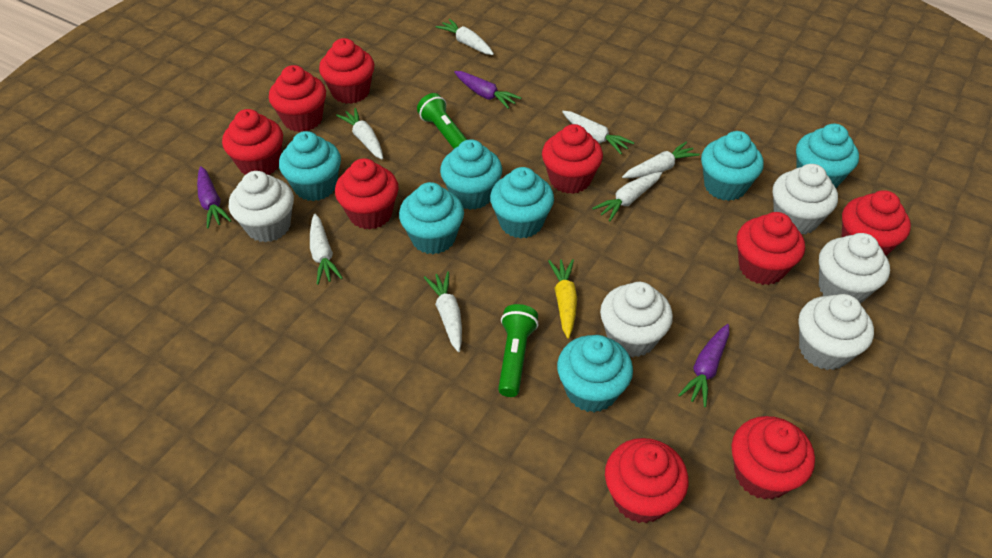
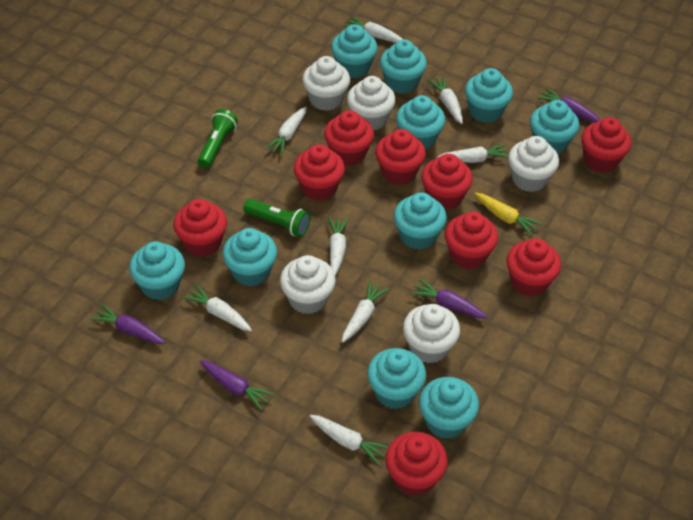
purple carrot: [197,166,232,229] [454,71,521,109] [678,324,729,407] = 3 -> [90,304,165,344] [200,360,274,410] [410,279,488,319] [537,88,601,123] = 4
turquoise cupcake: [279,131,341,201] [399,182,464,254] [440,139,502,210] [490,167,554,238] [557,335,633,412] [701,131,764,201] [796,124,859,188] = 7 -> [129,241,185,300] [222,228,277,286] [331,24,378,78] [367,348,426,409] [380,40,427,94] [394,192,447,250] [396,95,445,150] [419,377,479,439] [465,68,513,123] [530,100,579,154] = 10
white carrot: [310,213,343,285] [336,108,383,160] [424,271,462,352] [436,19,494,55] [562,111,634,154] [592,172,662,221] [622,142,700,178] = 7 -> [182,284,252,331] [265,107,307,155] [309,415,388,465] [328,217,349,276] [342,280,389,343] [343,16,403,43] [427,76,463,124] [437,144,508,163] = 8

